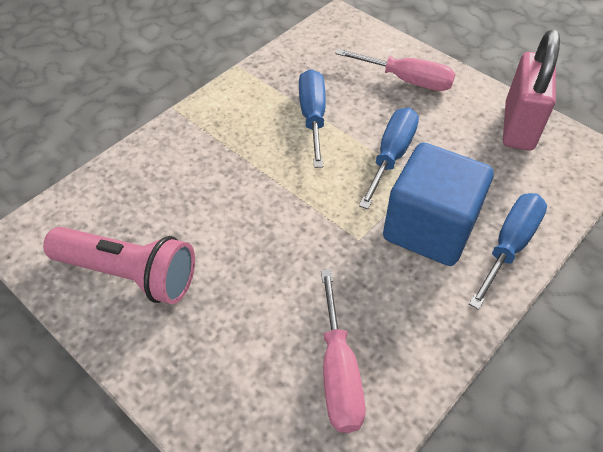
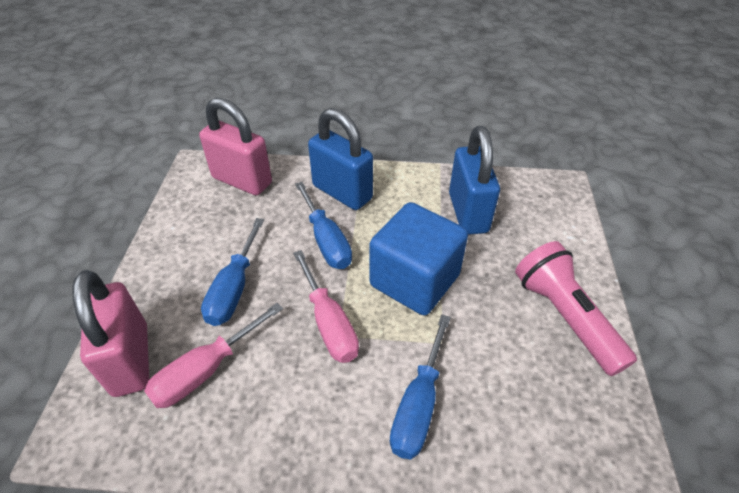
blue padlock: none = 0 -> [308,108,373,210] [449,126,500,235] = 2
pink padlock: [503,30,560,151] = 1 -> [72,270,149,397] [199,98,272,195] = 2

